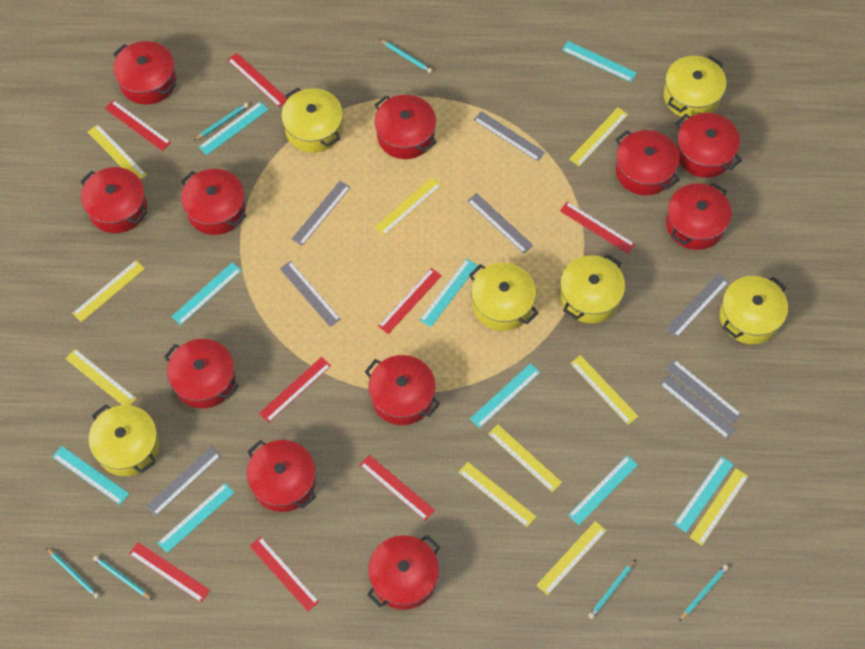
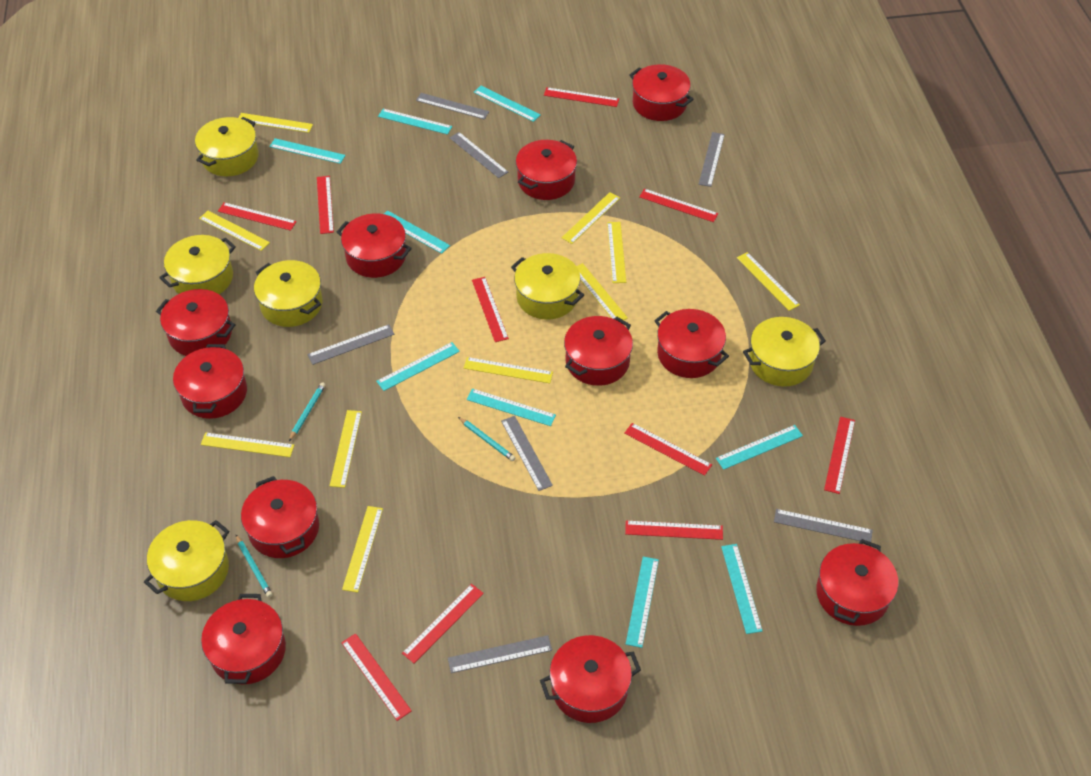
grey ruler: [146,446,221,516] [280,261,341,327] [292,181,351,246] [467,193,533,254] [474,111,545,161] [660,375,736,439] [666,274,729,338] [666,360,741,424] = 8 -> [307,324,394,365] [416,93,489,119] [448,635,552,673] [449,132,508,178] [501,416,553,491] [699,132,725,187] [774,509,873,542] = 7
red ruler: [105,100,171,151] [129,542,210,603] [227,53,287,107] [250,536,319,611] [259,357,331,423] [360,455,435,521] [378,268,442,334] [560,202,635,254] = 8 -> [218,202,297,231] [317,176,334,234] [341,633,412,721] [402,584,484,663] [472,277,509,342] [544,87,619,107] [625,423,712,476] [625,520,723,540] [639,189,719,222] [824,417,855,494] = 10
turquoise pencil: [47,548,100,599] [93,555,153,600] [194,103,248,140] [380,39,432,73] [588,559,636,619] [679,565,729,621] = 6 -> [236,535,273,598] [289,382,325,441] [458,417,515,461] = 3

